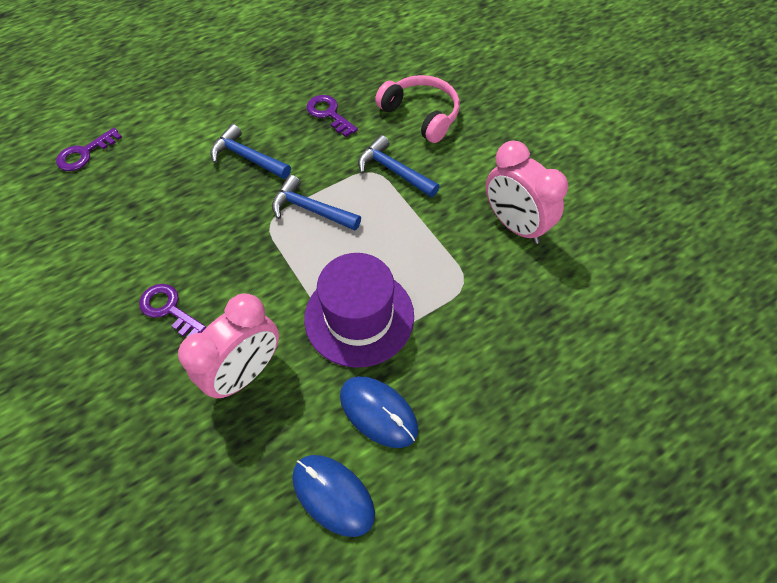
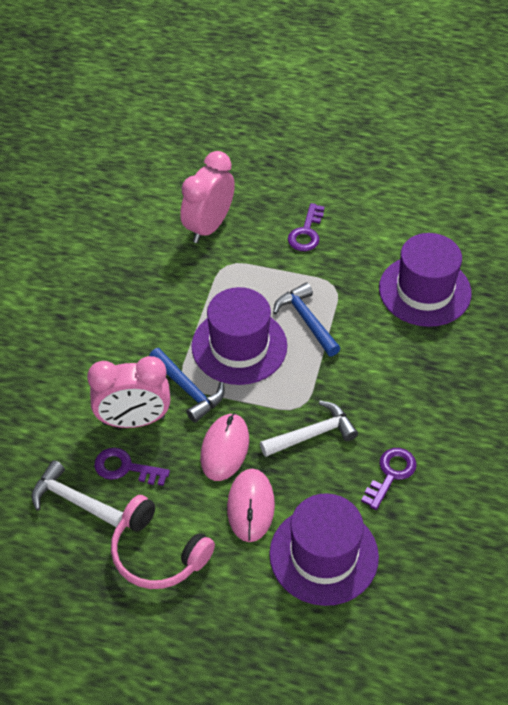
blue hammer: [210,124,291,179] [272,175,361,231] [358,135,440,197] = 3 -> [149,348,225,423] [273,282,341,356] = 2
blue mouse: [292,455,375,537] [340,376,418,448] = 2 -> none = 0
pink mouse: none = 0 -> [200,413,249,481] [227,469,275,542] = 2
purple hat: [304,253,414,368] = 1 -> [191,287,287,385] [269,493,379,606] [379,233,471,327] = 3
white hammer: none = 0 -> [31,460,123,527] [260,401,358,457] = 2

